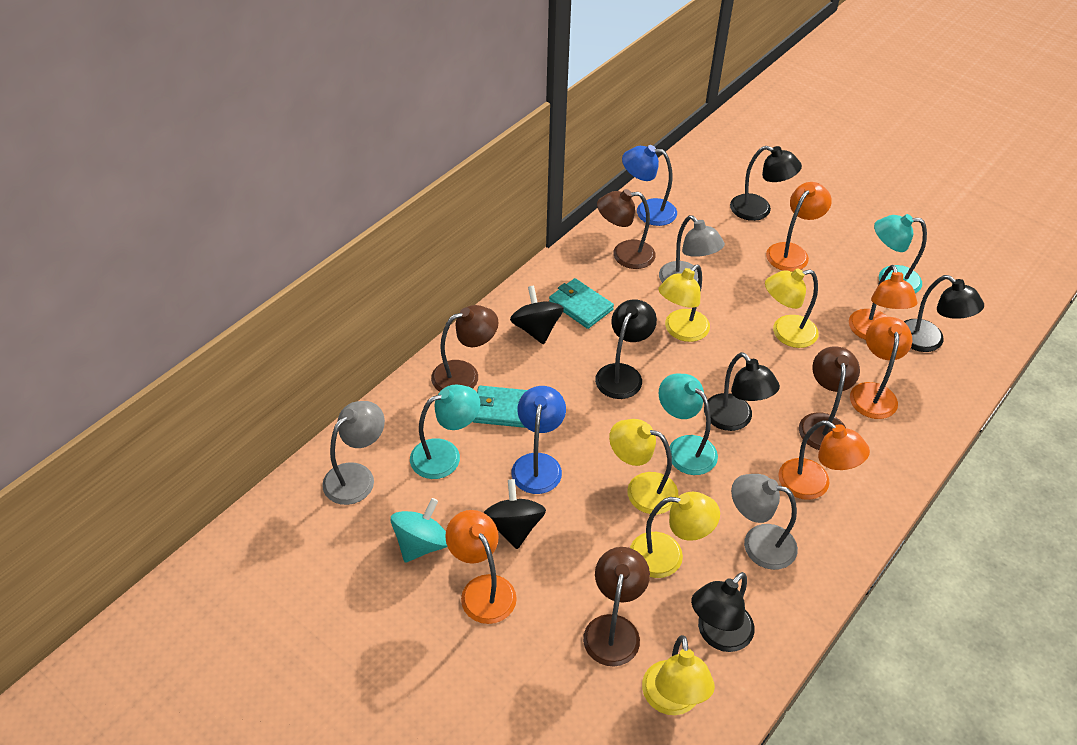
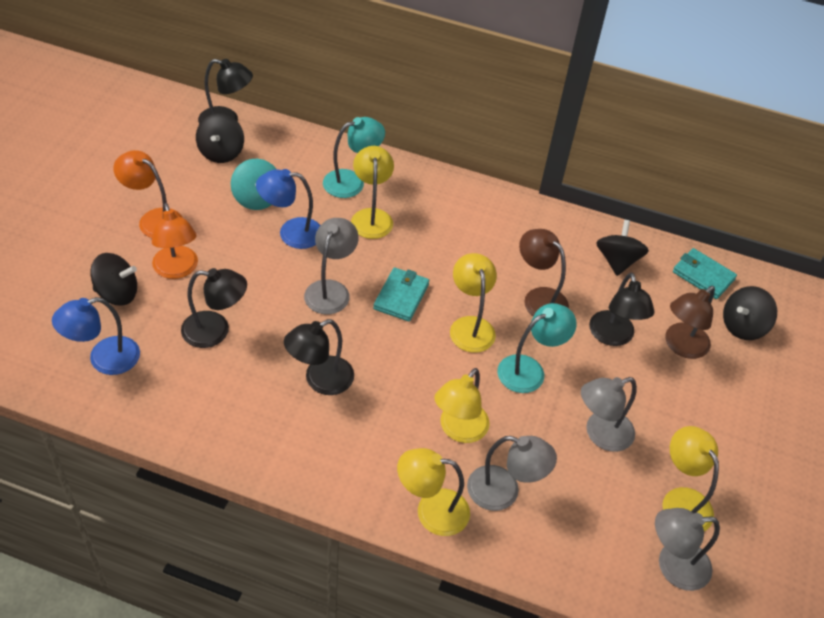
black lamp: [595,299,657,399] [691,572,754,652] [704,352,780,431] [730,146,802,221] [904,275,984,352] = 5 -> [181,268,247,348] [198,59,253,124] [284,319,354,395] [589,273,654,346] = 4
black spinning top: [483,479,546,549] [510,285,564,345] = 2 -> [90,253,137,306] [196,113,244,163] [596,220,649,276] [723,286,777,340] = 4
brown lamp: [431,305,499,392] [583,547,650,666] [597,189,656,269] [799,346,860,450] = 4 -> [519,229,569,317] [665,286,715,359] = 2
grey lamp: [322,401,385,505] [659,215,725,283] [731,474,798,570] = 3 -> [304,218,359,314] [467,436,557,511] [581,377,637,452] [655,508,720,591] = 4
orange lamp: [445,510,517,624] [766,182,832,272] [778,420,870,500] [849,265,917,340] [850,317,912,419] = 5 -> [113,150,183,238] [152,203,198,279] = 2
turquoise lamp: [410,384,480,479] [658,374,718,475] [874,214,927,293] = 3 -> [323,117,385,198] [497,303,577,393] = 2

